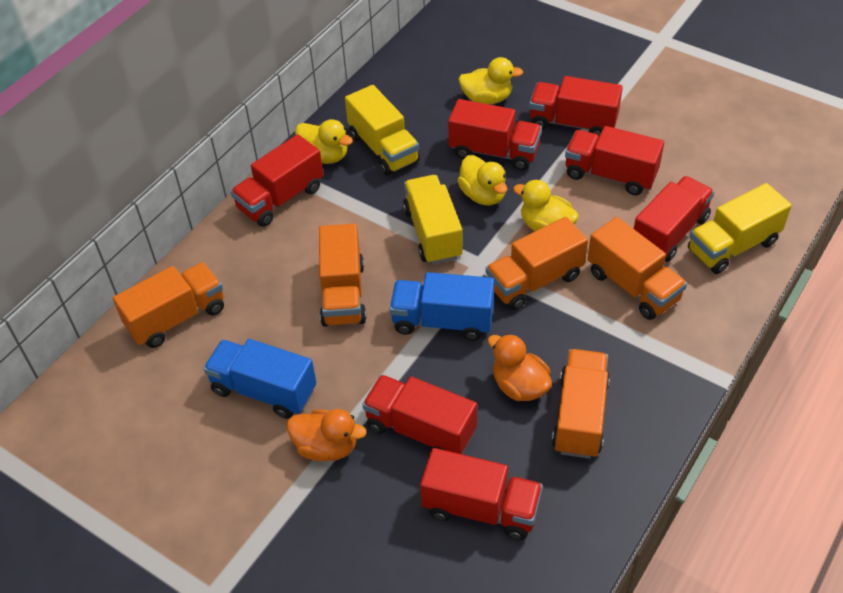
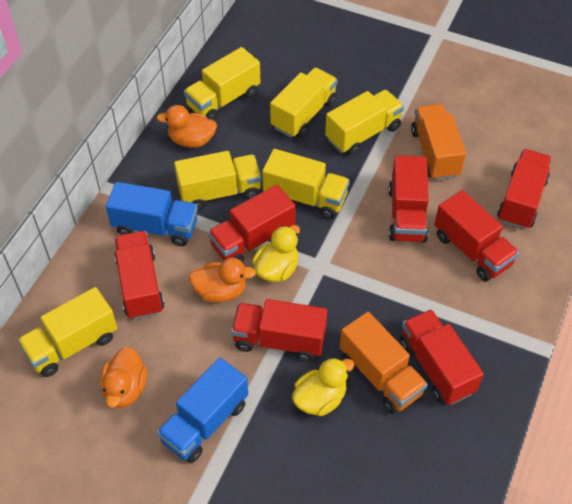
orange duck: [287,409,367,461] [488,334,552,401] = 2 -> [100,347,147,408] [157,105,217,148] [189,258,256,303] = 3
orange truck: [113,262,224,348] [319,224,366,327] [486,217,588,310] [552,349,610,459] [587,217,687,320] = 5 -> [340,312,428,414] [411,104,466,180] = 2
yellow duck: [295,119,353,164] [457,155,507,205] [458,57,523,104] [513,180,579,231] = 4 -> [252,225,300,282] [292,357,354,416] = 2
yellow truck: [345,85,420,175] [403,175,463,265] [688,183,792,274] = 3 -> [17,287,117,377] [174,151,262,210] [184,47,261,121] [262,149,350,219] [270,68,337,138] [325,90,404,155] = 6

